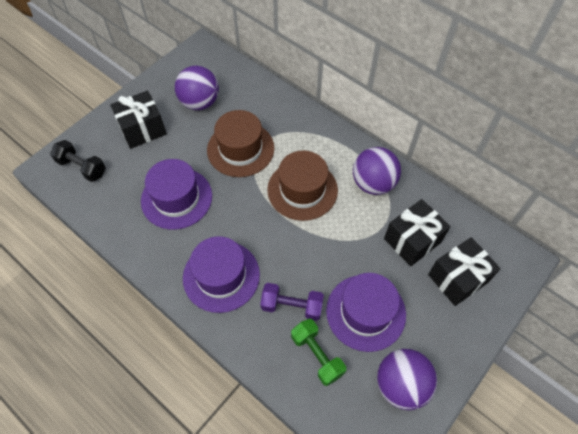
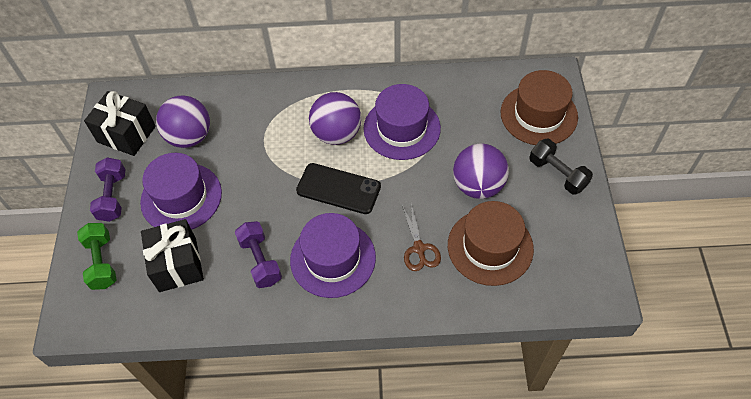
black gift: [110,91,167,149] [384,199,451,266] [428,237,501,306] = 3 -> [84,91,156,156] [141,219,204,292] = 2
black phone: none = 0 -> [296,163,381,214] = 1
brown scissors: none = 0 -> [402,204,441,271] = 1
purple dumbbell: [260,283,324,321] = 1 -> [90,157,125,222] [235,221,282,288] = 2

